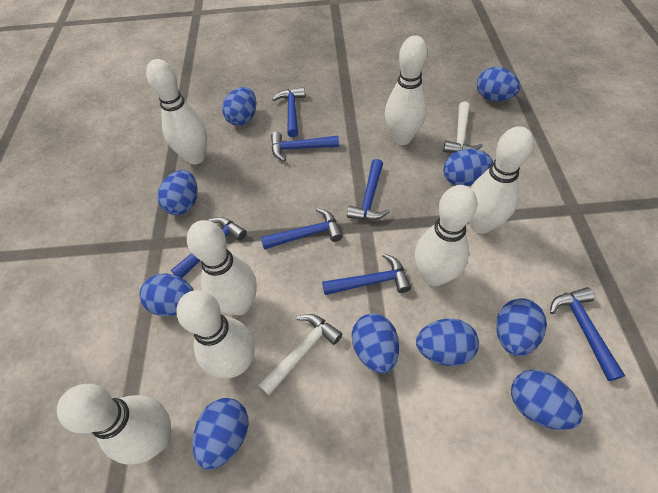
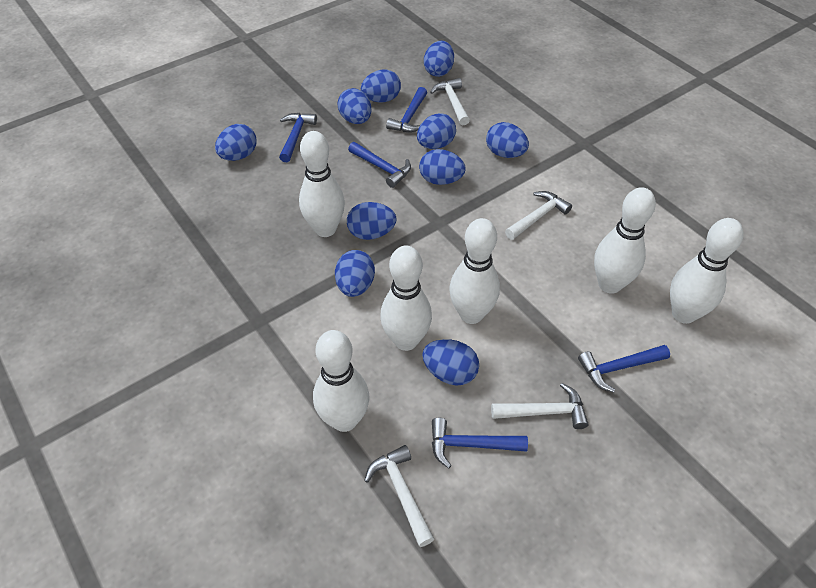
blue hammer: [171,217,247,278] [261,208,343,249] [271,132,339,162] [272,87,305,137] [322,254,411,295] [347,159,390,220] [550,287,625,381] = 7 -> [279,113,317,162] [348,142,411,188] [386,87,427,133] [432,418,528,468] [578,345,670,392] = 5
white bowling pin: [57,384,171,465] [146,59,207,165] [176,290,255,379] [187,220,257,315] [385,35,427,145] [415,185,477,286] [469,126,534,234] = 7 -> [299,131,345,237] [313,330,369,432] [380,246,432,351] [449,218,500,324] [594,187,656,294] [670,218,744,324] = 6
white hammer: [259,314,342,395] [443,102,483,153] = 2 -> [364,445,434,547] [430,78,470,125] [491,383,589,429] [505,191,572,240] = 4

